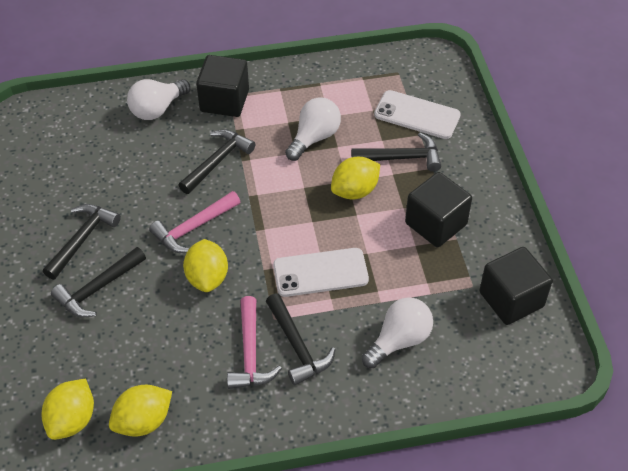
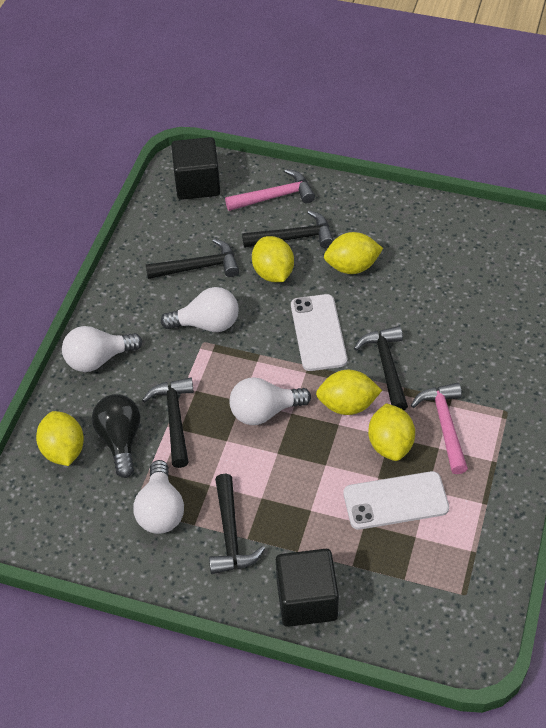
black cube: [196,55,249,117] [405,172,472,247] [479,247,553,325] = 3 -> [171,137,220,200] [276,549,339,627] = 2
black light bulb: none = 0 -> [92,394,140,478] = 1
white light bulb: [127,79,191,120] [285,97,341,161] [362,297,433,368] = 3 -> [62,326,142,372] [133,460,184,534] [161,287,239,332] [229,377,311,425] = 4
yellow lemon: [41,379,94,440] [109,385,172,437] [183,239,228,292] [331,157,380,199] = 4 -> [36,411,84,466] [252,236,294,282] [316,370,382,415] [324,232,383,274] [368,403,415,461] = 5

